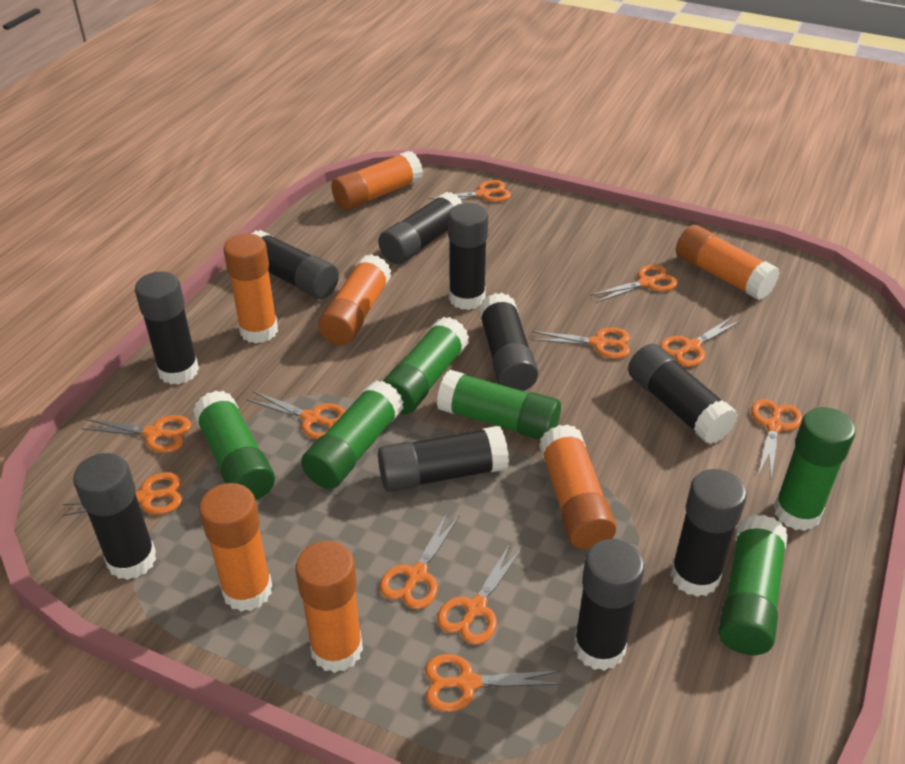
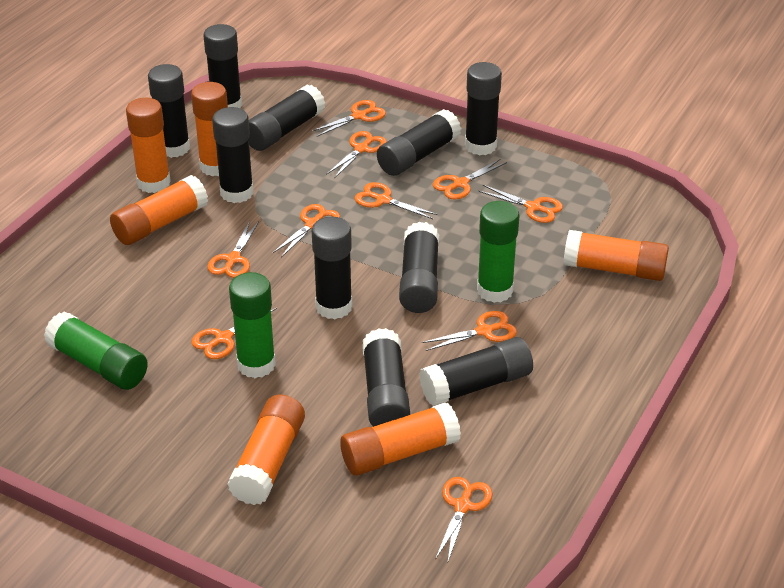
green glue stick: [193,391,275,500] [301,380,404,489] [383,317,469,415] [437,370,561,440] [718,514,788,655] [774,407,855,531] = 6 -> [44,311,148,390] [229,272,276,378] [477,201,519,303] = 3
orange glue stick: [199,483,272,611] [223,234,278,343] [295,541,363,673] [318,254,391,345] [331,151,423,210] [539,424,617,549] [676,225,779,300] = 7 -> [110,175,208,245] [126,98,171,193] [191,82,228,176] [228,395,305,505] [340,403,461,475] [563,230,669,281] = 6
orange scissors: [62,472,182,516] [81,415,191,453] [246,391,346,439] [380,512,460,609] [425,654,562,712] [428,180,511,202] [437,544,522,645] [531,327,630,359] [590,264,678,303] [660,316,741,367] [751,399,802,477] = 11 -> [191,308,277,359] [208,221,259,278] [273,204,340,257] [312,100,386,137] [326,131,387,179] [354,182,438,219] [422,311,517,351] [433,159,507,199] [435,477,493,564] [478,185,563,223] = 10

